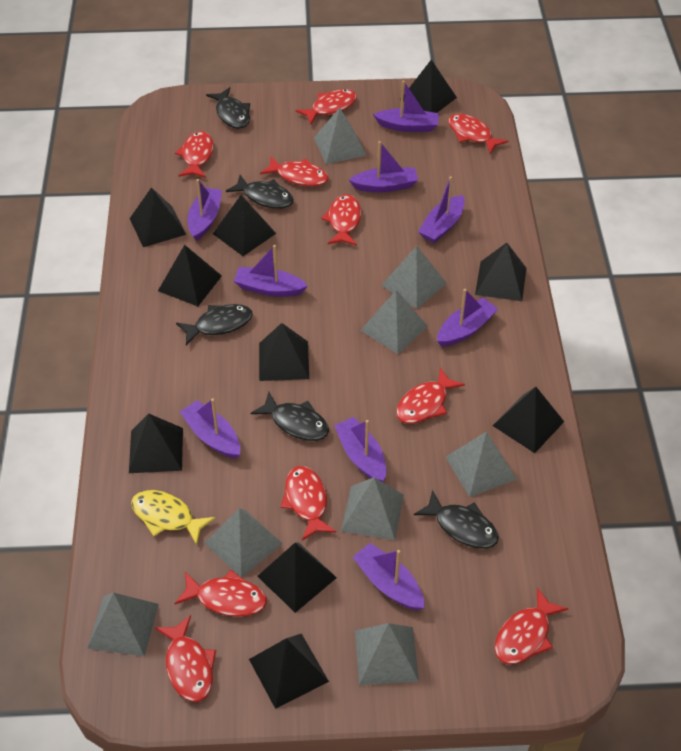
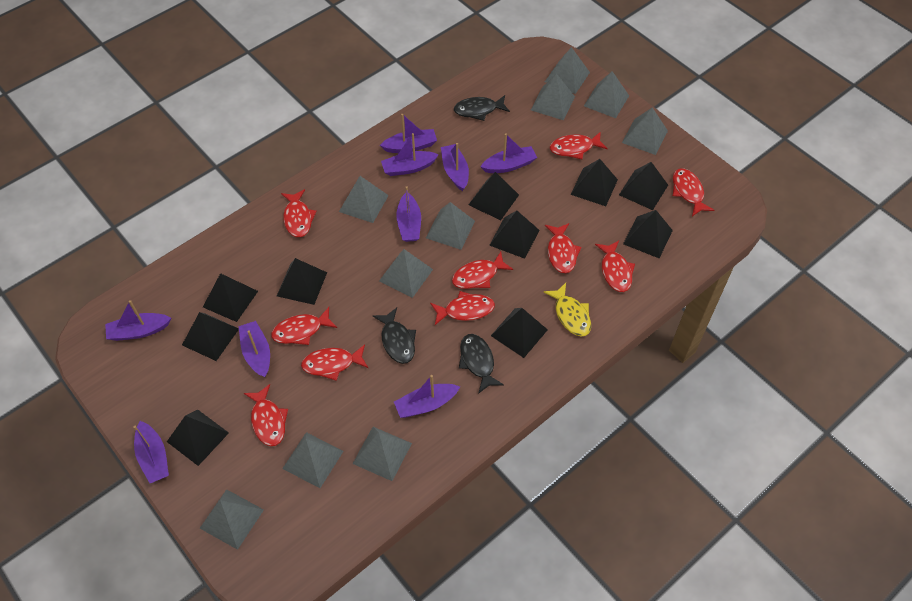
black fish: [176,304,253,345] [206,87,250,129] [226,175,294,209] [251,392,329,441] [414,490,499,549] = 5 -> [373,308,416,364] [454,95,510,121] [459,334,504,394] = 3
grey pyramid: [87,593,159,656] [205,508,283,578] [314,108,367,164] [341,477,404,540] [355,623,419,685] [360,290,428,354] [381,246,447,309] [446,431,517,497] = 8 -> [200,489,264,550] [282,432,343,488] [339,176,389,223] [353,427,412,481] [379,249,433,298] [426,202,475,250] [531,74,575,120] [545,47,590,94] [584,71,629,118] [622,108,668,155] = 10

